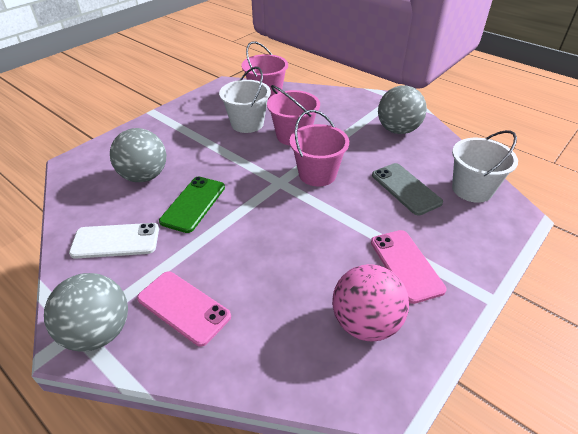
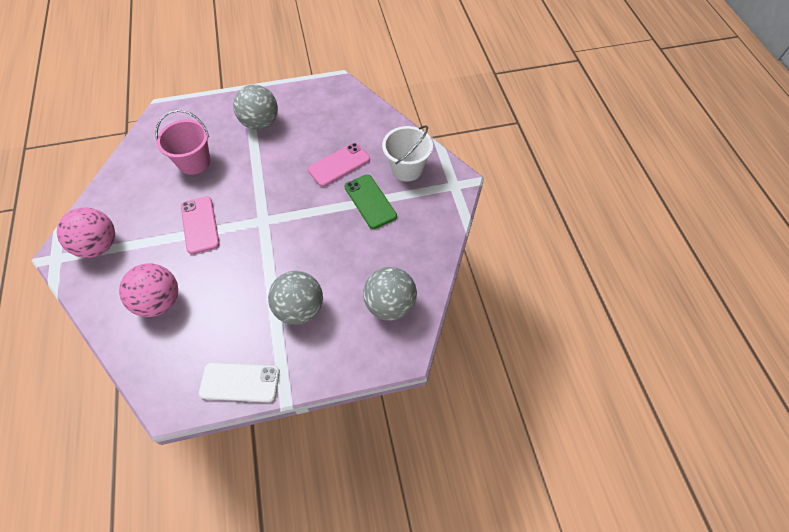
grey phone: [372,163,443,215] = 1 -> none = 0
pink ball: [332,264,409,342] = 1 -> [57,208,115,258] [119,263,178,317] = 2
pink bucket: [241,41,288,99] [267,85,320,145] [290,110,349,186] = 3 -> [155,110,210,175] = 1
white bucket: [219,66,271,133] [452,130,518,203] = 2 -> [382,125,433,182] = 1

